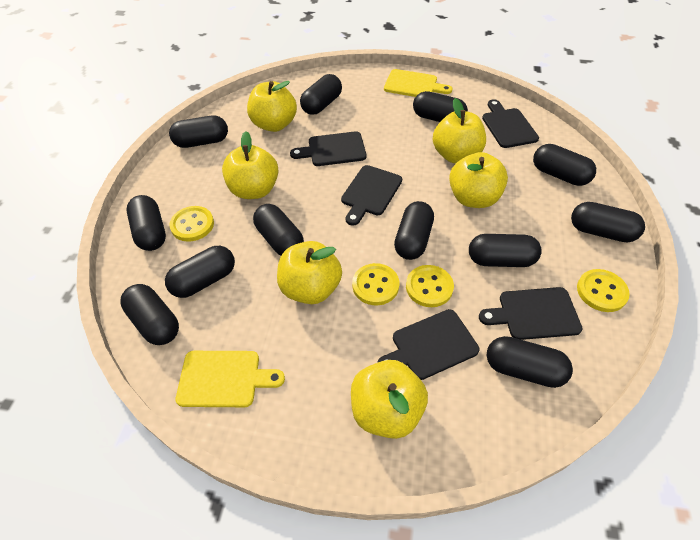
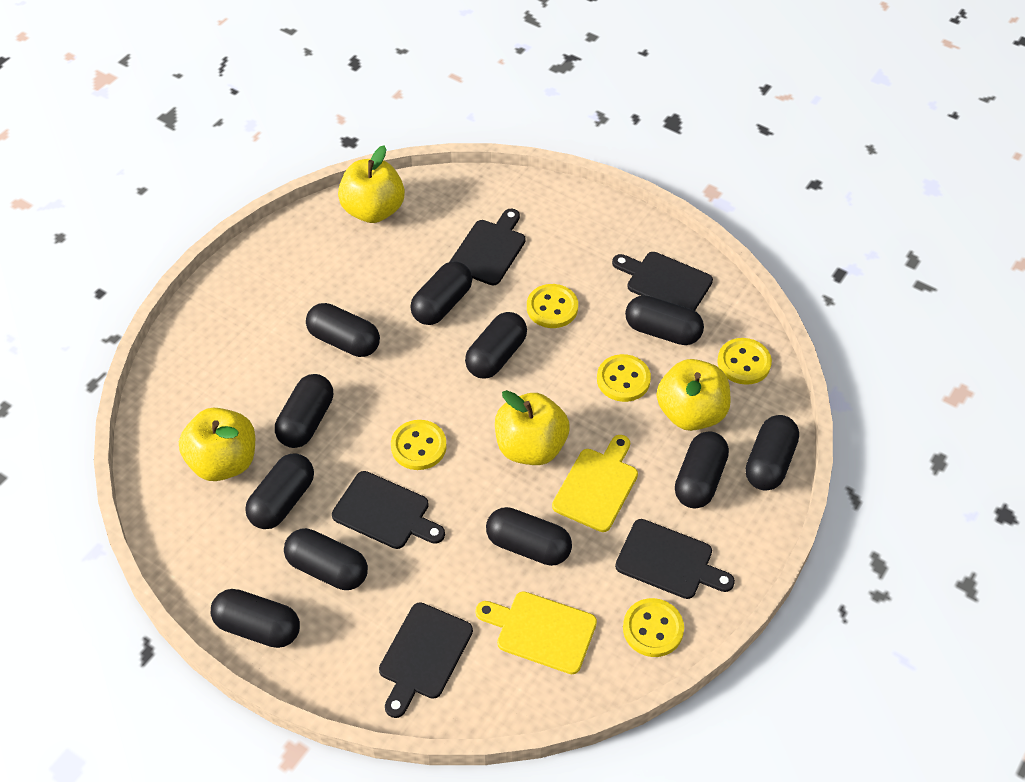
black capsule: [120,284,179,345] [127,195,166,251] [165,246,235,298] [169,115,228,148] [253,204,304,256] [300,74,342,115] [394,201,434,260] [413,91,468,122] [469,234,542,267] [487,336,573,388] [533,144,596,186] [571,202,645,243] = 12 -> [211,589,300,648] [245,454,314,529] [275,374,333,448] [284,528,368,590] [306,303,380,357] [410,261,472,325] [465,312,527,379] [486,507,572,566] [625,295,704,345] [675,431,729,509] [746,415,799,491] = 11
yellow apple: [222,131,278,199] [247,81,297,132] [277,241,342,304] [351,360,428,439] [433,98,486,163] [449,152,508,208] = 6 -> [179,408,255,481] [338,146,405,223] [495,390,570,465] [657,359,731,431] = 4
yellow button: [169,206,214,242] [352,263,399,305] [406,265,454,307] [577,269,630,312] = 4 -> [391,420,447,470] [527,284,578,328] [597,354,651,402] [623,598,684,657] [717,338,772,385] = 5

